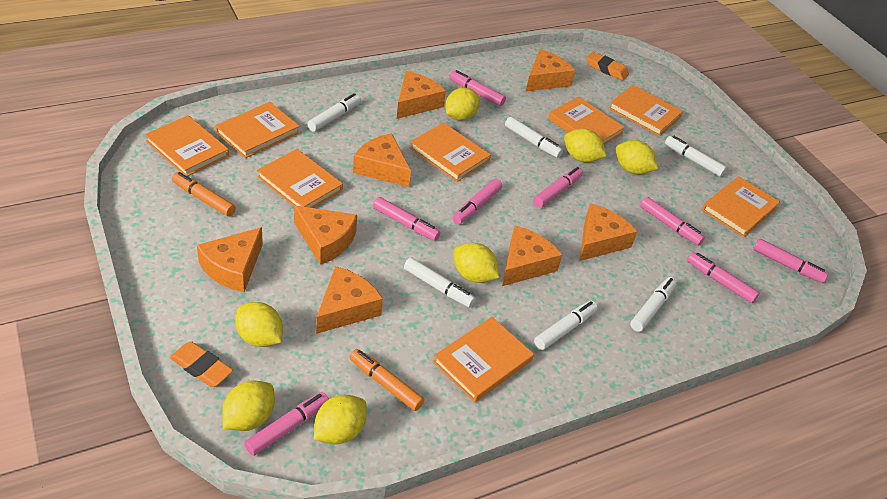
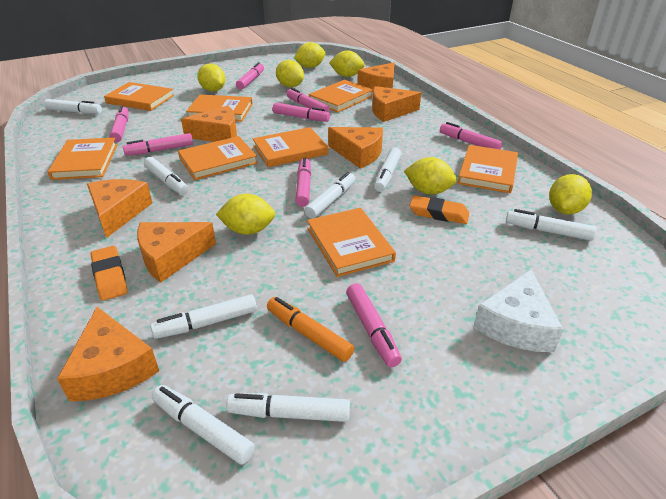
orange cheese: [197,227,263,292] [294,205,357,265] [316,266,383,334] [353,133,411,187] [397,71,446,119] [502,226,562,286] [526,49,575,91] [580,203,638,261] = 8 -> [57,307,159,401] [87,179,152,238] [137,222,216,282] [181,105,237,142] [328,127,383,168] [357,63,395,92] [372,86,421,122] = 7
orange marker: [172,172,236,217] [350,349,424,411] = 2 -> [267,297,354,362] = 1
white cheese: none = 0 -> [473,270,564,352] = 1
white marker: [307,93,361,132] [404,257,476,308] [505,117,563,158] [534,301,598,350] [630,277,677,332] [665,136,727,177] = 6 -> [44,99,102,114] [144,157,189,195] [151,294,257,339] [152,385,255,465] [226,393,350,422] [305,172,355,219] [374,148,401,192] [506,209,597,241] = 8

